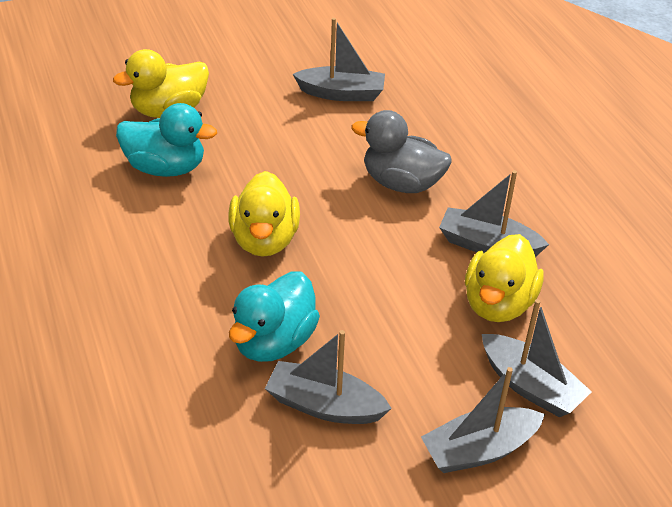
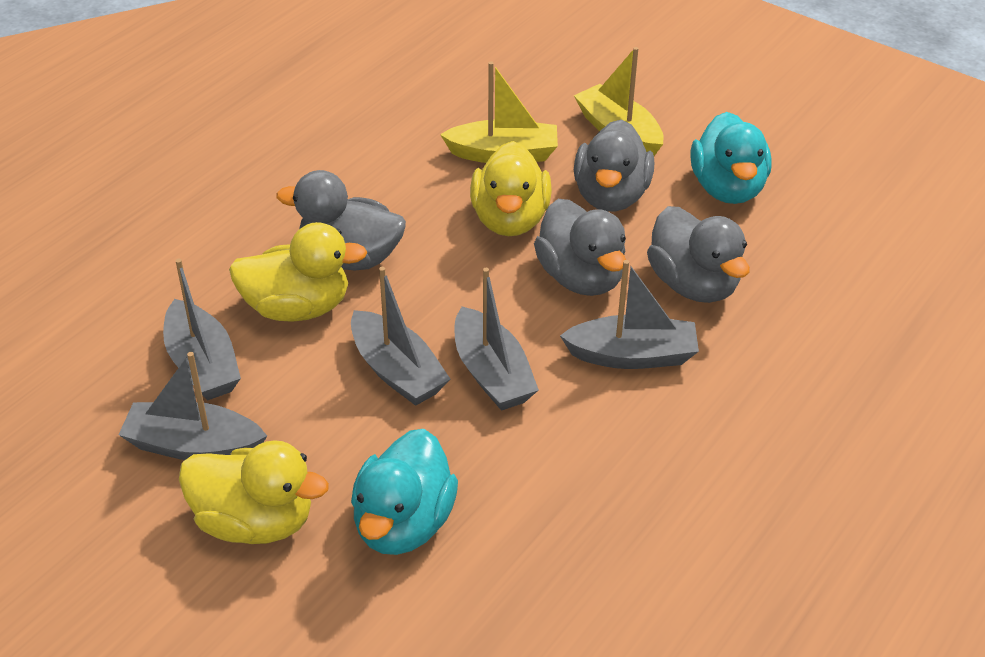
grey duck: [351,110,451,193] = 1 -> [276,170,406,270] [534,199,626,296] [574,119,654,211] [647,206,750,303] = 4
yellow boat: none = 0 -> [440,61,558,163] [574,47,664,156] = 2

